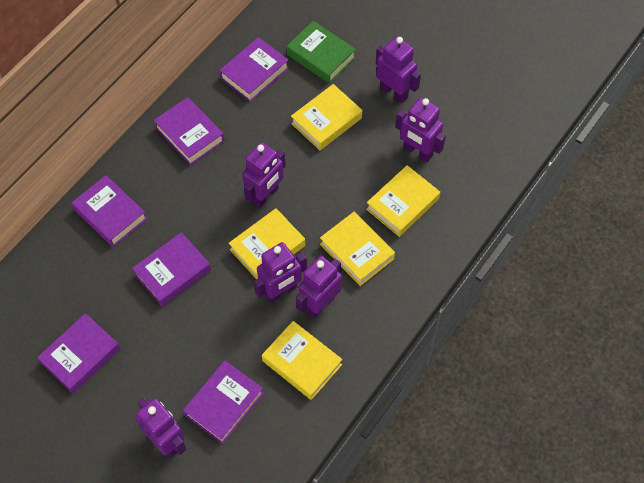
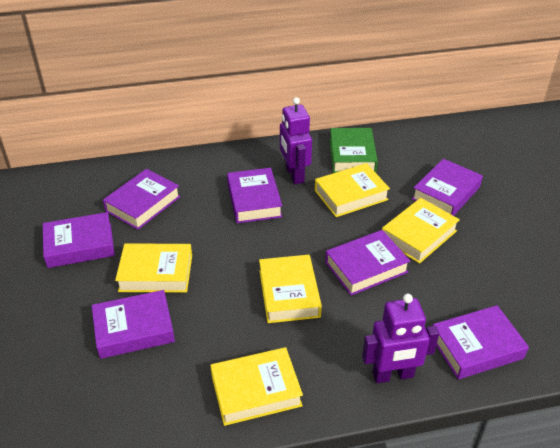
purple book: [37,313,120,394] [71,175,147,247] [132,232,211,307] [154,97,225,165] [183,361,264,444] [219,37,289,102] = 6 -> [43,212,115,268] [92,290,175,359] [103,169,181,230] [227,168,282,223] [325,230,410,296] [412,159,483,216] [433,305,529,379] = 7
purple robot: [136,397,186,457] [242,142,286,208] [254,242,307,303] [296,256,342,318] [376,36,421,103] [395,97,446,162] = 6 -> [280,97,312,184] [362,294,439,383] = 2

